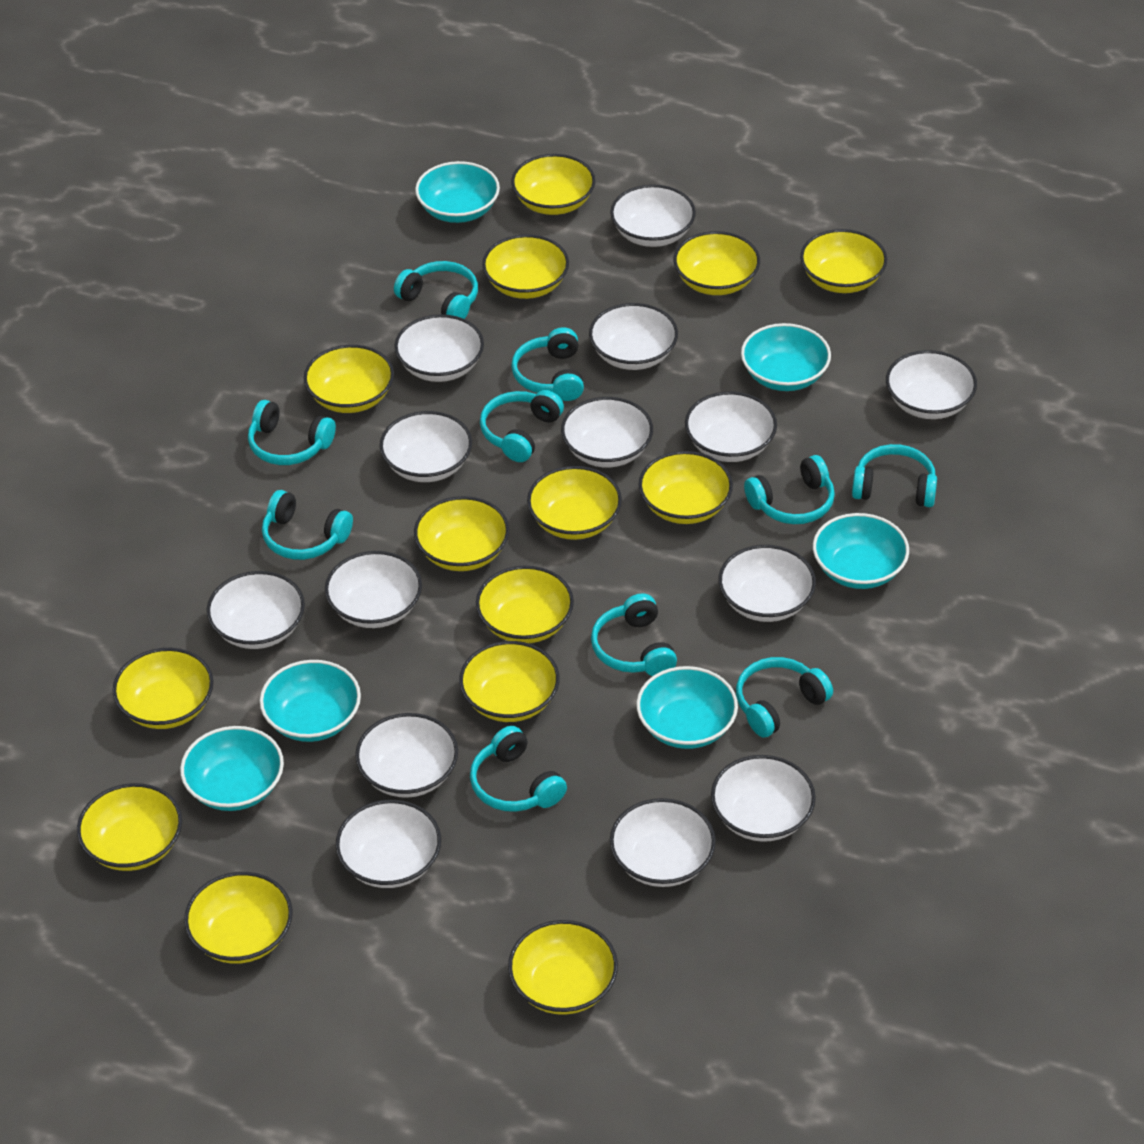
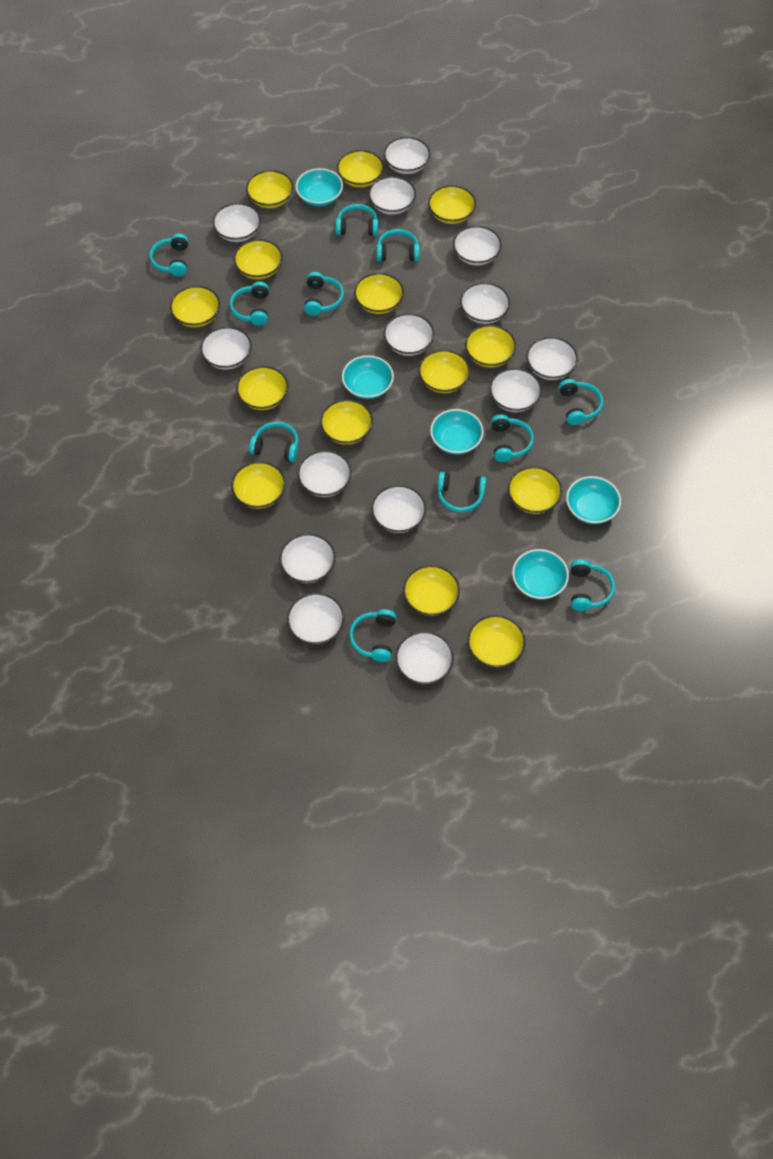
turquoise bowl: [180,726,284,811] [260,660,361,742] [415,161,500,223] [636,666,738,749] [741,323,831,391] [813,513,909,589] = 6 -> [296,168,343,207] [342,355,394,399] [430,409,484,455] [512,549,569,599] [566,476,621,524] = 5
turquoise headphones: [248,400,336,465] [262,490,353,560] [394,261,478,319] [470,726,567,812] [480,390,564,462] [511,327,584,401] [591,593,677,676] [736,657,833,738] [744,455,835,524] [852,444,937,507] = 10 -> [149,234,188,276] [230,282,269,326] [249,422,299,462] [304,272,344,316] [336,204,378,236] [349,609,396,662] [377,229,419,261] [437,472,486,512] [491,415,534,462] [559,379,603,425] [571,560,615,611] = 11

